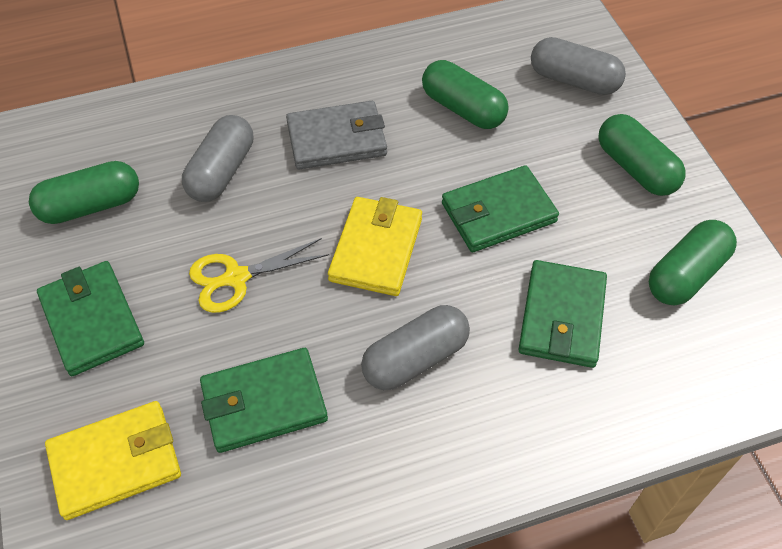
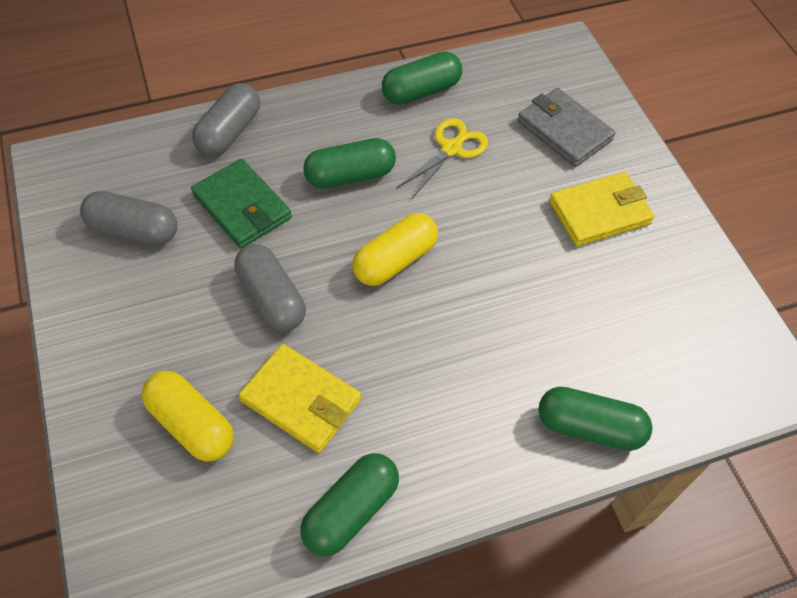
green wallet: [37,261,144,376] [200,348,328,453] [442,165,559,252] [518,260,607,368] = 4 -> [191,159,292,248] = 1
yellow capsule: none = 0 -> [142,371,234,461] [352,213,438,286] = 2

